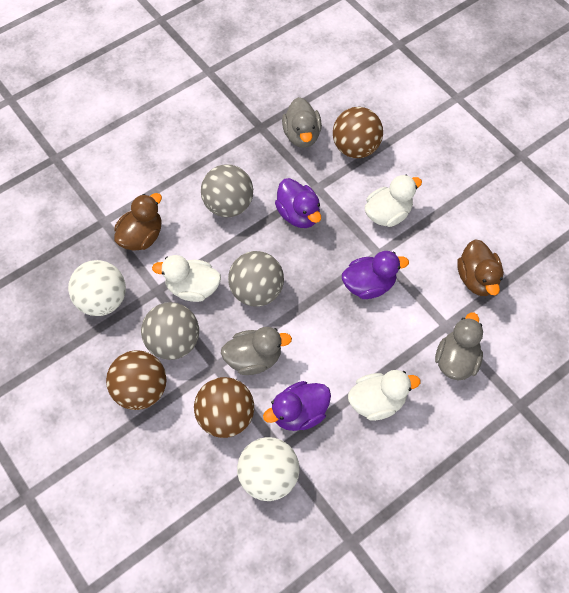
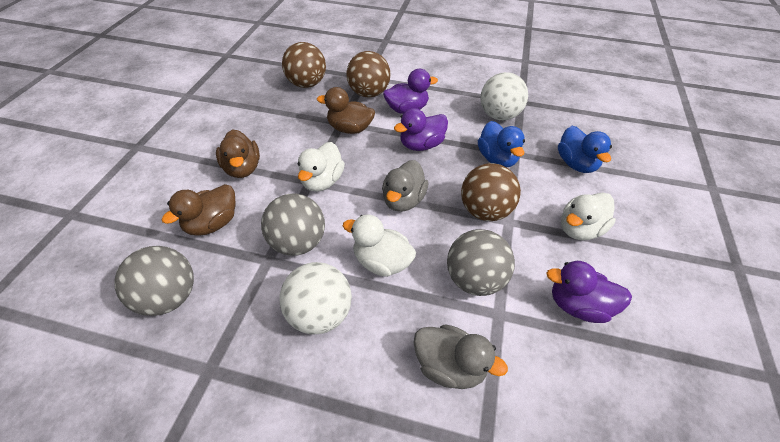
blue duck: none = 0 -> [478,121,525,167] [558,126,612,173] = 2
brown duck: [114,193,162,250] [457,239,504,296] = 2 -> [162,184,236,236] [216,129,260,178] [317,87,375,134] = 3
grey duck: [221,327,292,375] [282,97,322,148] [435,312,483,380] = 3 -> [382,160,428,212] [413,324,508,389] = 2

